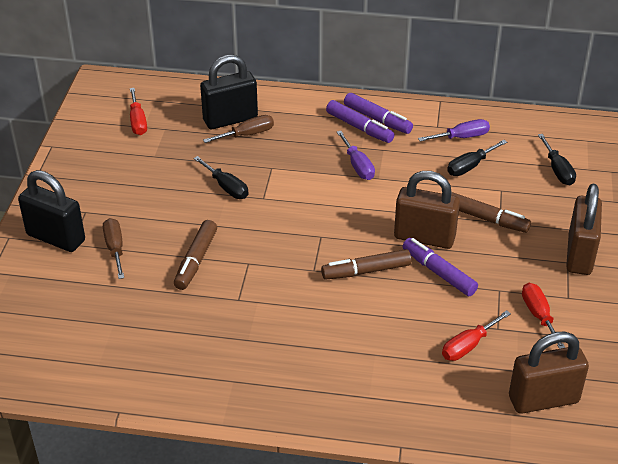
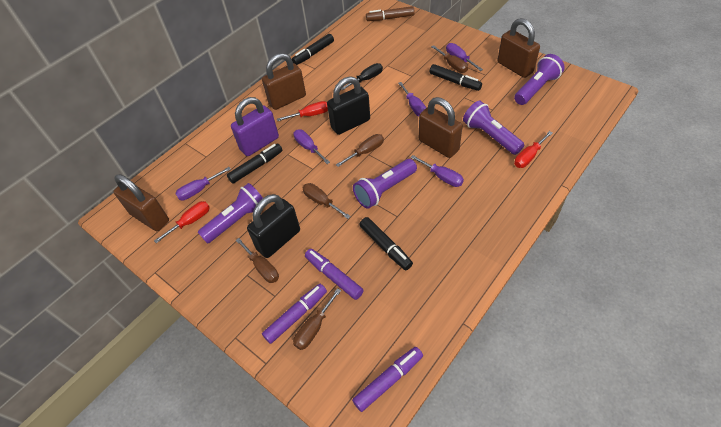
black marker: none = 0 -> [227,144,283,184] [292,34,334,65] [359,217,413,270] [429,64,482,91] = 4
black screwdriver: [193,156,249,199] [447,140,507,176] [538,134,576,185] = 3 -> [341,63,383,90] = 1
brown marker: [174,220,217,290] [321,249,411,280] [451,192,531,233] = 3 -> [366,6,415,21] = 1
brown padlock: [394,171,460,249] [509,332,589,414] [566,184,602,275] = 3 -> [113,174,169,231] [262,53,306,110] [419,97,463,158] [497,18,540,78] = 4
brown screwdriver: [103,218,124,279] [203,115,274,143] = 2 -> [235,238,279,283] [293,288,341,350] [303,183,351,219] [336,134,384,167] [431,45,468,73] = 5
purple flashlight: none = 0 -> [198,183,263,244] [353,159,417,209] [463,101,524,155] [514,54,565,105] = 4
purple padlock: none = 0 -> [231,97,279,156] = 1
purple screwdriver: [337,131,375,180] [418,119,490,141] = 2 -> [175,167,231,200] [294,129,330,164] [398,82,426,116] [410,155,464,187] [446,43,483,71] = 5

